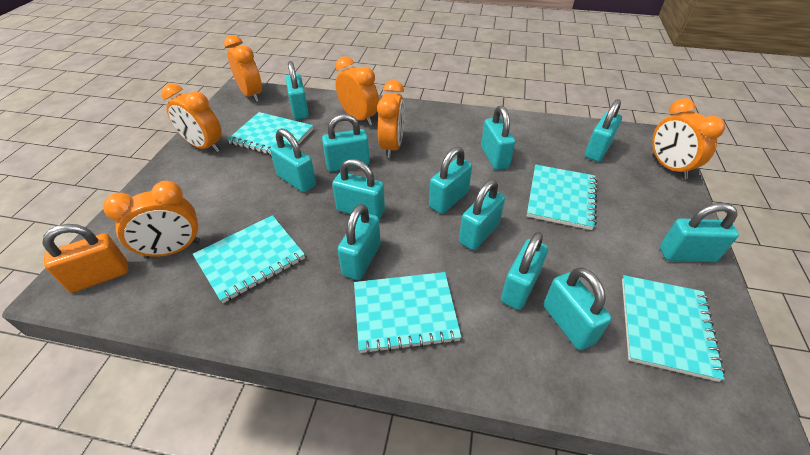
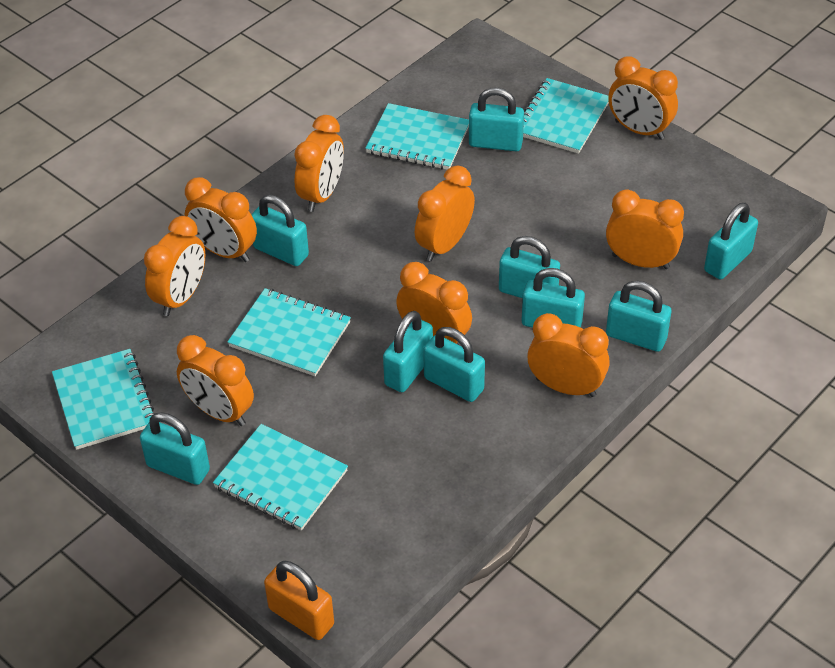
orange clock: [103,181,200,259] [161,83,222,152] [224,35,262,102] [335,56,379,126] [377,80,404,158] [652,99,725,179] = 6 -> [144,216,205,316] [177,335,254,426] [185,177,257,262] [294,115,344,212] [396,262,472,345] [415,166,475,261] [527,313,610,397] [606,189,684,269] [608,57,678,140] = 9
turquoise padlock: [270,128,316,192] [286,61,309,119] [322,114,370,172] [332,159,385,220] [337,204,381,280] [429,147,472,214] [459,179,505,250] [481,106,515,170] [501,232,548,310] [544,267,612,350] [585,99,622,162] [660,203,739,262] = 12 -> [140,412,210,485] [251,195,309,266] [383,311,433,392] [423,327,485,402] [469,87,524,151] [499,236,560,298] [522,268,585,328] [606,280,672,352] [704,203,758,280] = 9

